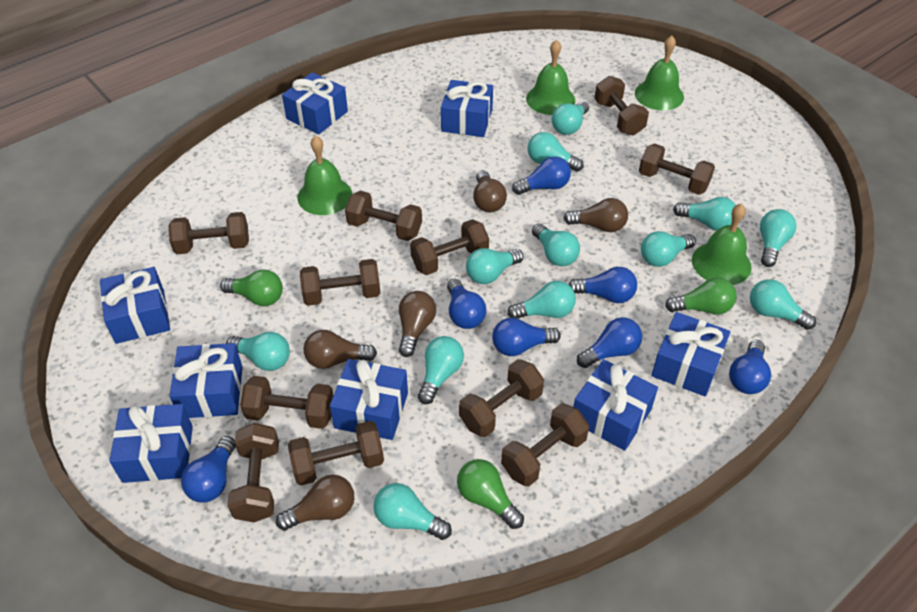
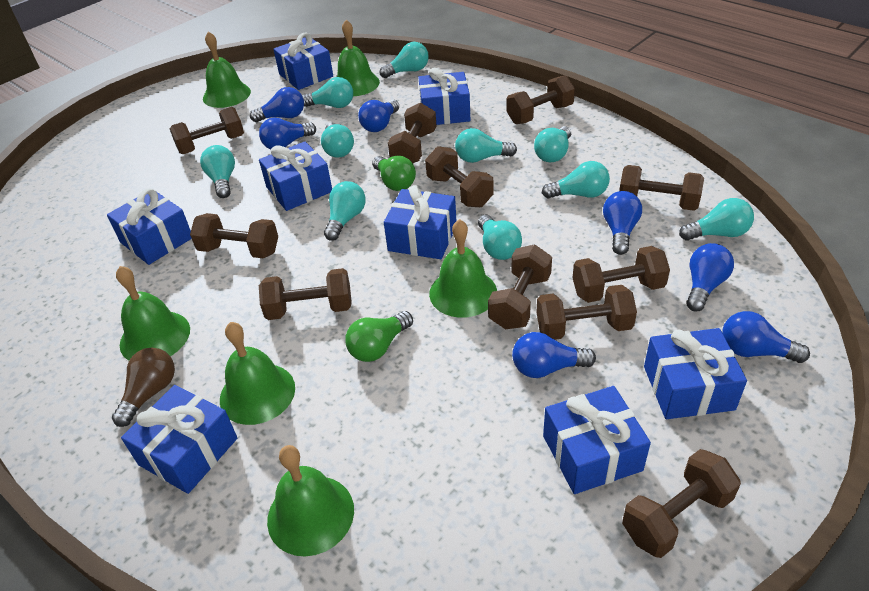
brown light bulb: [276,475,354,531] [304,330,377,369] [399,291,436,357] [473,170,507,212] [564,198,628,232] = 5 -> [112,348,175,427] = 1
green bell: [297,136,353,215] [526,40,575,115] [635,36,684,110] [692,204,752,285] = 4 -> [116,266,190,360] [203,31,251,108] [220,322,295,425] [267,445,354,556] [337,20,380,96] [429,219,497,318] = 6
green light bulb: [220,270,283,306] [457,459,524,529] [665,277,737,315] = 3 -> [345,311,413,362] [372,156,416,191] = 2
turquoise light bulb: [226,332,290,371] [373,483,452,540] [418,336,464,404] [466,248,524,284] [507,281,576,319] [527,132,584,172] [532,223,580,266] [552,101,589,135] [641,231,696,267] [673,197,736,231] [750,279,816,330] [760,209,797,267] = 12 -> [200,145,235,198] [302,77,353,108] [321,123,354,158] [324,181,366,241] [380,42,429,78] [455,128,517,163] [478,215,522,260] [534,126,571,162] [542,161,610,199] [679,198,754,241] = 10

